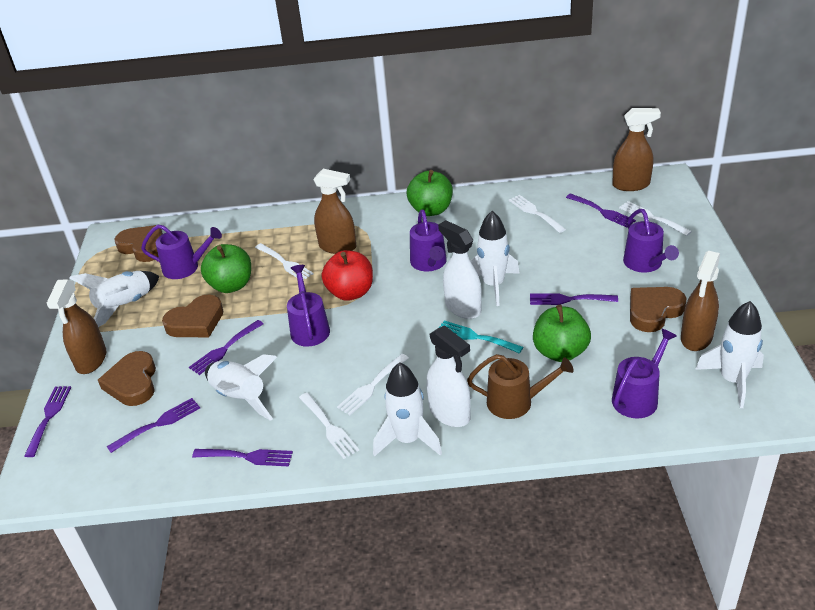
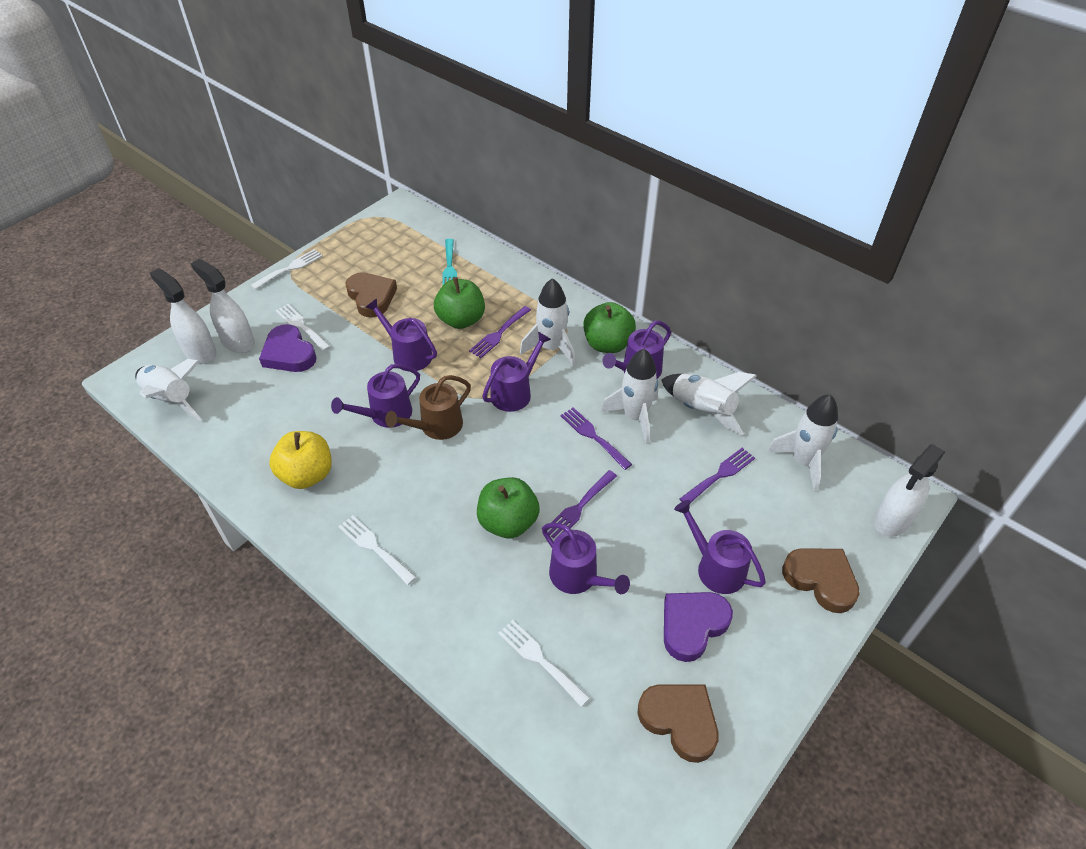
brown heart: [98,351,156,406] [114,225,163,262] [162,295,223,337] [630,287,686,332] = 4 -> [345,272,397,317] [637,684,719,763] [782,548,860,613] = 3
brown spray bottle: [47,280,106,374] [313,169,356,254] [612,108,661,191] [681,251,720,351] = 4 -> none = 0
purple fork: [24,386,71,457] [107,398,200,453] [189,320,264,375] [192,449,293,466] [530,293,618,305] [566,193,636,227] = 6 -> [469,306,531,358] [547,470,617,538] [560,408,632,470] [680,448,755,503] = 4
purple heart: none = 0 -> [259,324,317,372] [664,592,733,662] = 2
purple watering can: [141,225,222,279] [287,265,330,347] [410,210,447,271] [612,329,677,418] [623,209,679,273] = 5 -> [331,364,420,428] [365,299,437,371] [482,332,551,412] [542,523,630,594] [602,321,671,379] [674,500,766,594] = 6
red apple: [322,250,373,301] = 1 -> none = 0
white fork: [255,243,313,280] [299,393,359,459] [337,354,409,415] [509,195,566,233] [619,201,692,236] = 5 -> [251,249,323,290] [275,304,331,351] [338,515,416,585] [498,620,590,707] = 4
white spray bottle: [426,325,471,427] [438,220,482,319] = 2 -> [150,268,217,363] [191,259,255,353] [874,444,945,537] = 3
yellow apple: none = 0 -> [269,431,332,489] = 1

